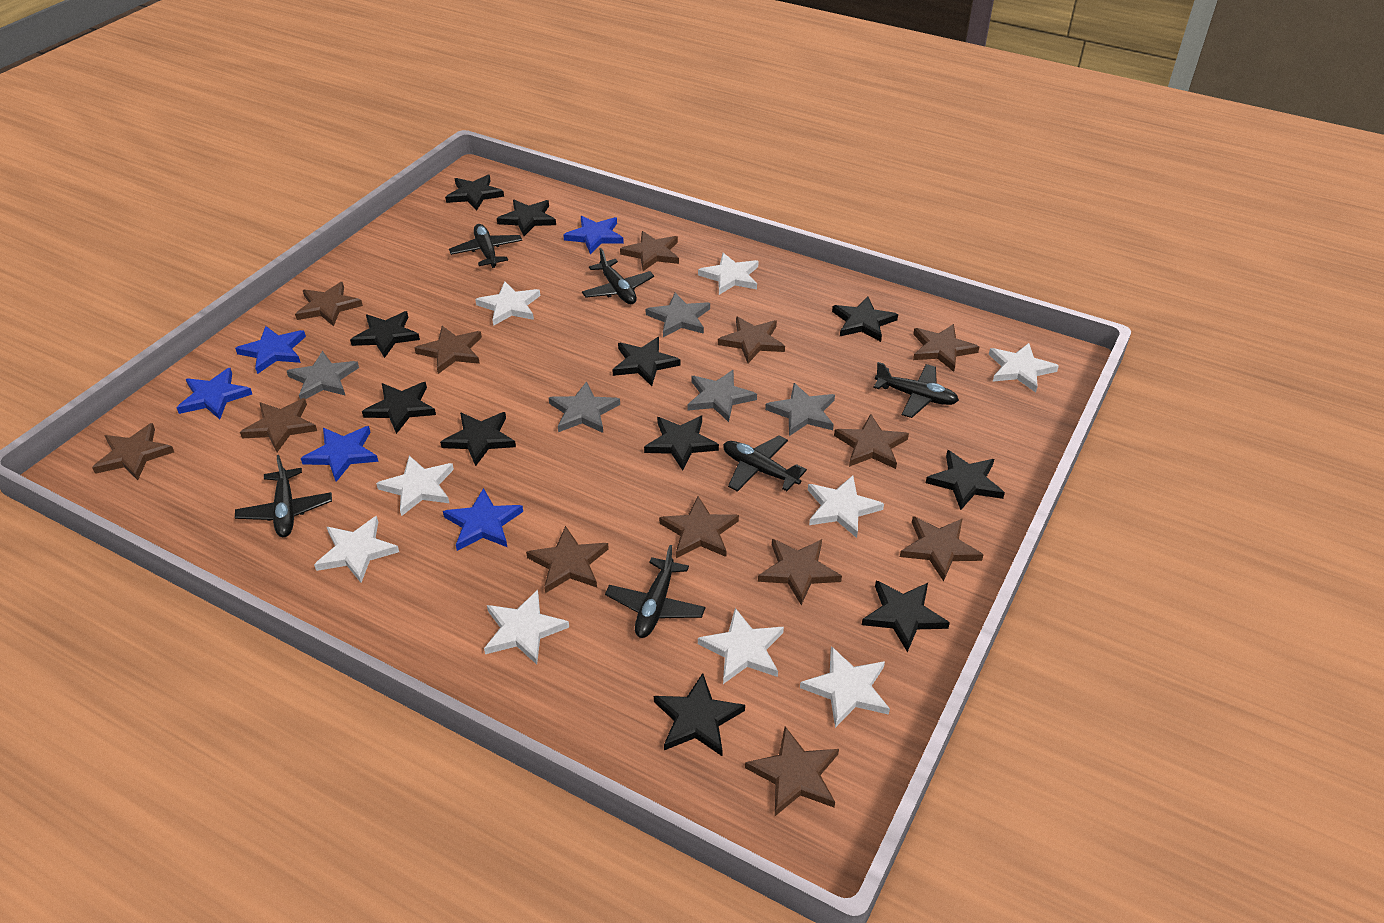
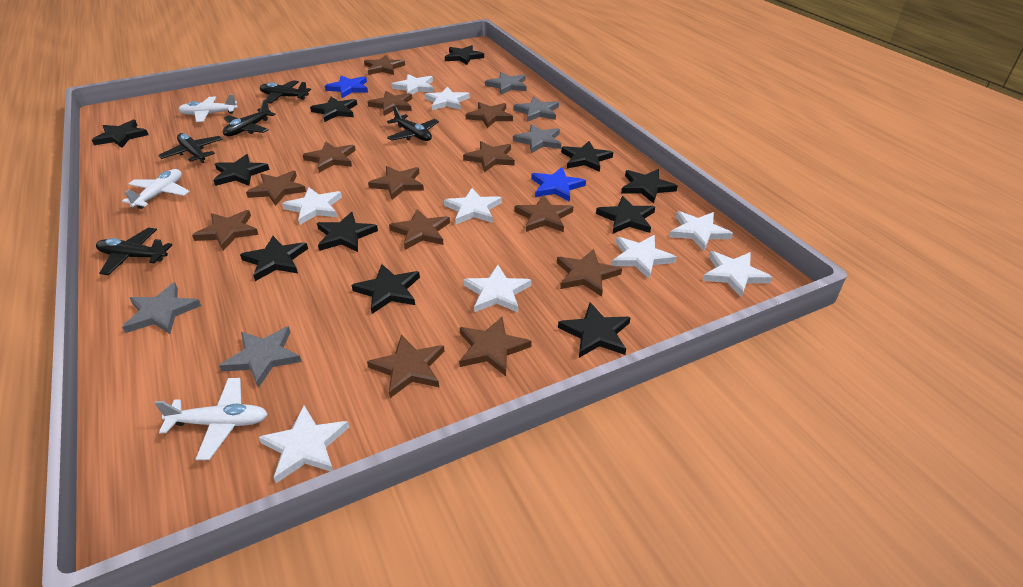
black plane: [235,455,332,537] [449,224,522,268] [582,248,654,304] [605,545,705,638] [723,436,807,492] [873,362,959,418] = 6 -> [96,228,172,275] [158,133,223,163] [223,99,276,136] [260,80,311,103] [387,106,439,141] = 5
blue star: [177,368,252,419] [235,326,306,374] [301,426,379,482] [443,488,523,551] [563,216,624,254] = 5 -> [325,75,368,98] [532,167,586,202] = 2
white plane: none = 0 -> [122,169,190,209] [155,378,268,460] [178,94,238,122] = 3

